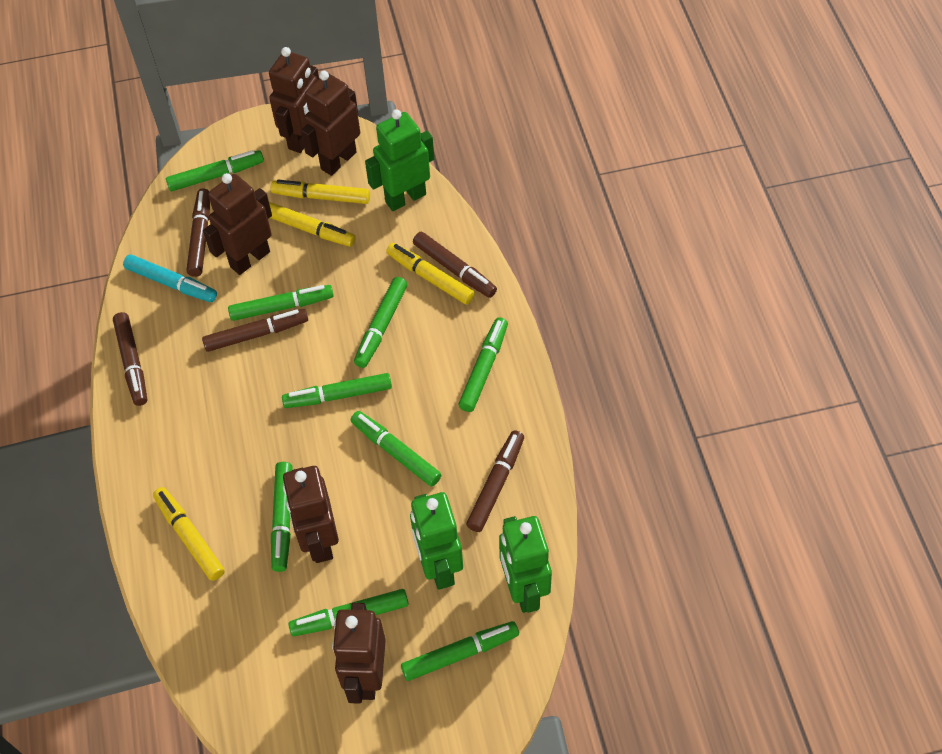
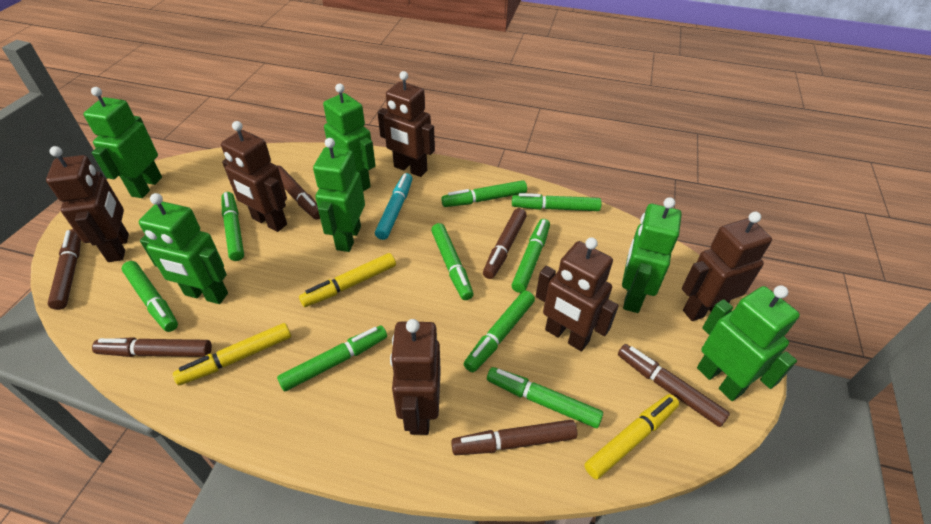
brown marker: [113,312,147,406] [186,189,210,277] [202,309,308,352] [413,232,497,298] [466,431,524,532] = 5 -> [47,229,81,310] [92,337,212,357] [277,165,320,220] [451,420,577,455] [483,208,527,279] [618,344,730,427] = 6
brown robot: [203,173,272,275] [269,47,319,153] [283,466,339,563] [301,71,360,176] [332,603,386,704] = 5 -> [46,146,129,262] [221,121,287,232] [378,71,435,177] [390,319,441,435] [536,237,619,351] [682,212,772,321] = 6
green robot: [365,109,434,211] [410,492,463,590] [499,516,552,613] = 3 -> [83,87,162,198] [139,193,228,304] [313,138,365,252] [323,83,376,191] [622,197,682,313] [697,285,800,401] = 6
yellow marker: [153,487,225,581] [269,202,356,247] [271,180,370,204] [386,243,475,305] = 4 -> [173,323,291,385] [299,253,396,307] [584,394,679,479] = 3

